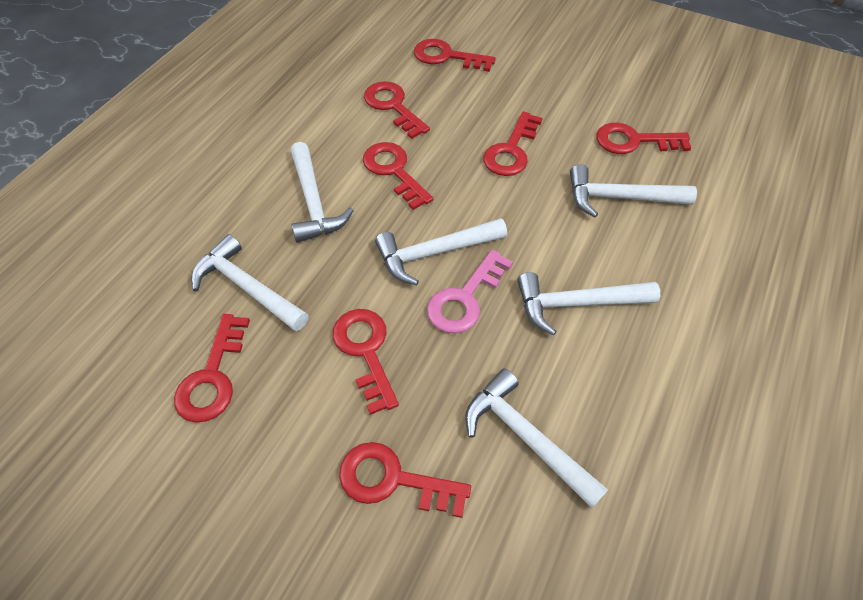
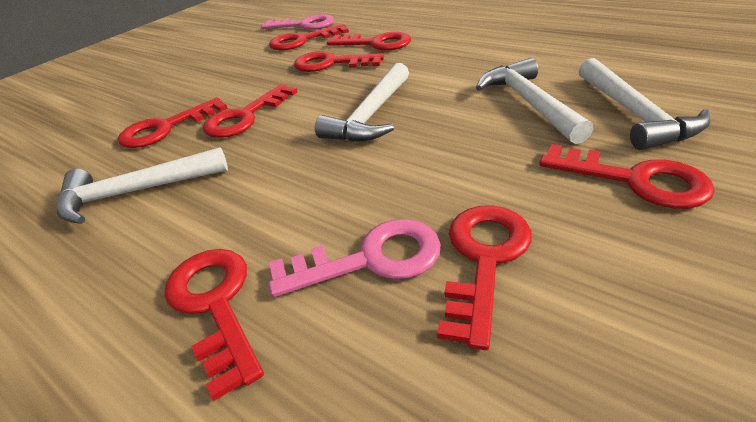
pink key: [427,249,513,333] = 1 -> [261,14,334,30] [269,219,441,297] = 2
white hammer: [191,234,309,331] [291,142,354,243] [375,218,507,285] [465,368,608,508] [517,272,660,336] [570,164,697,217] = 6 -> [57,147,228,224] [315,63,409,142] [476,58,593,144] [579,58,710,150] = 4

